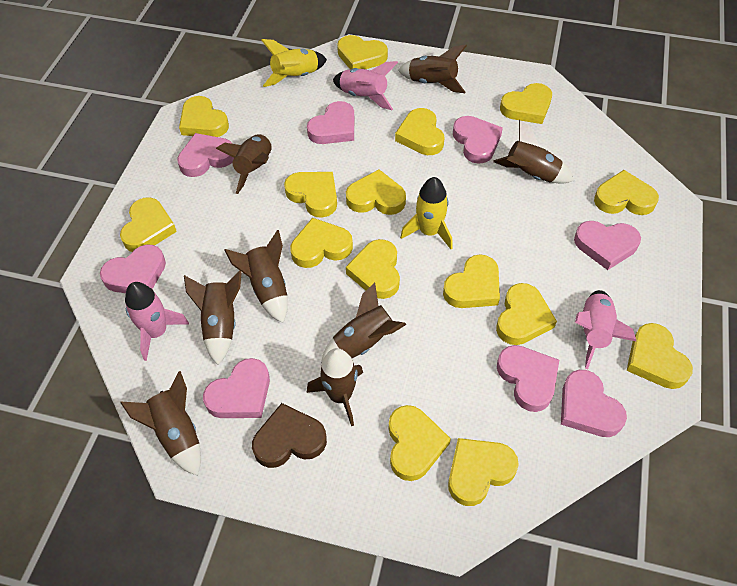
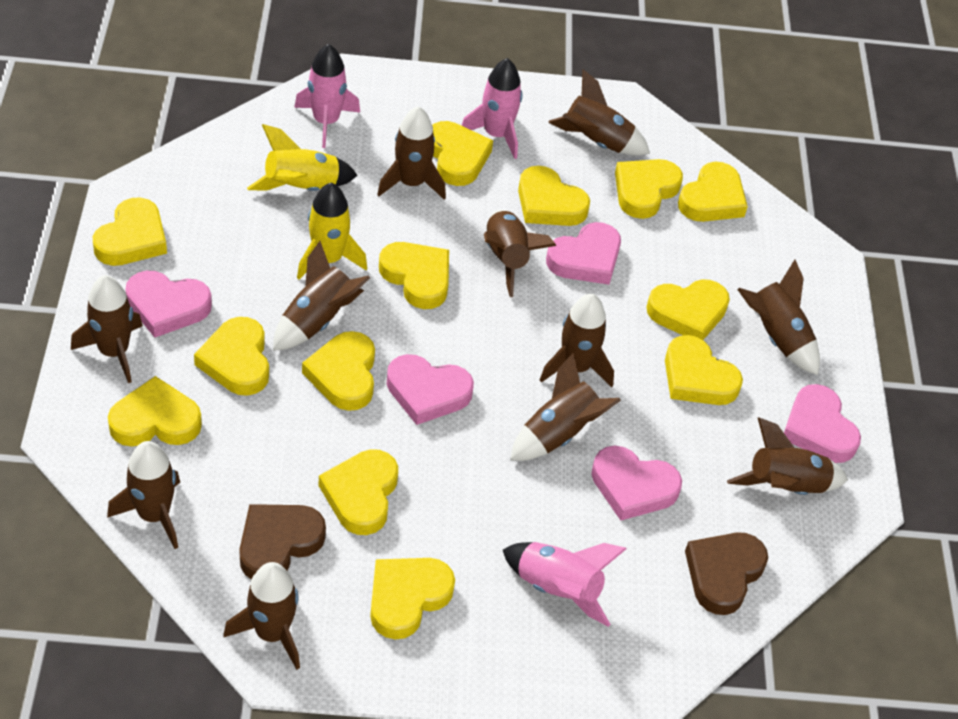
brown heart: [252,403,327,468] = 1 -> [239,504,326,580] [685,532,768,615] = 2
brown rocket: [120,371,201,476] [184,271,242,365] [216,134,272,194] [224,230,288,323] [307,348,363,426] [321,282,407,363] [398,44,467,93] [493,120,574,183] = 8 -> [71,275,143,383] [107,441,180,549] [224,562,300,670] [273,241,370,351] [377,106,446,199] [484,210,556,297] [510,353,621,461] [540,294,614,387] [548,69,650,156] [727,418,848,495] [737,260,820,375] = 11
pink heart: [100,245,166,293] [177,133,234,177] [203,358,270,418] [307,101,354,144] [453,116,503,164] [497,345,559,412] [561,370,627,437] [574,221,641,270] = 8 -> [125,271,212,338] [386,354,474,425] [546,222,621,285] [591,446,682,521] [784,384,861,463] = 5
yellow heart: [120,197,177,252] [179,96,229,137] [284,172,337,218] [290,218,353,268] [337,35,388,69] [346,170,406,215] [346,239,400,299] [389,405,451,481] [395,108,445,155] [443,254,500,308] [448,438,519,506] [496,283,557,345] [500,83,552,124] [594,170,659,215] [627,323,693,389] = 15 -> [93,197,167,266] [108,376,202,447] [194,317,269,396] [302,331,375,411] [318,449,398,535] [370,558,455,640] [379,242,449,309] [432,121,493,186] [518,166,590,226] [615,159,683,219] [646,279,730,340] [665,335,743,405] [678,162,748,222] = 13

